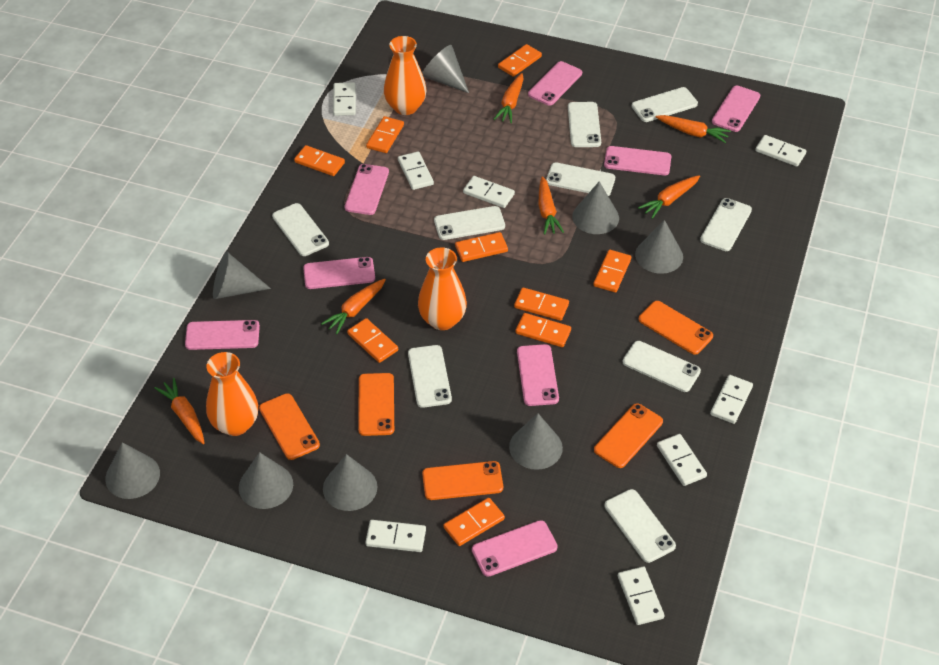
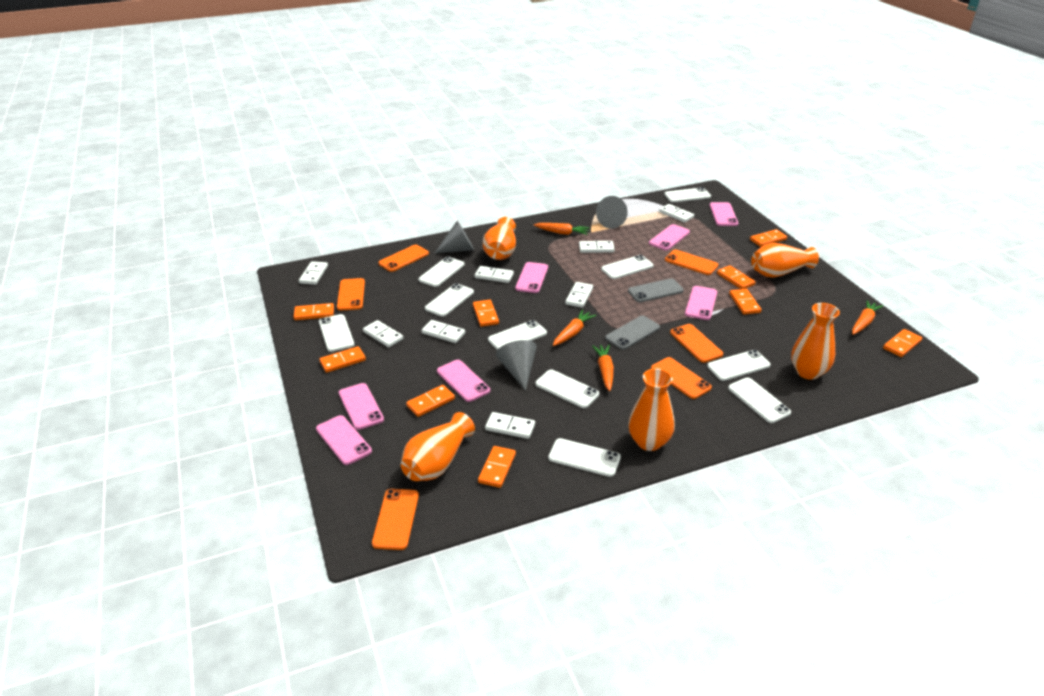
grey cone: [105,442,160,499] [213,251,271,299] [239,452,293,509] [323,454,378,511] [422,45,469,93] [509,413,563,470] [572,181,619,234] [635,220,683,274] = 8 -> [435,221,474,253] [496,340,537,391] [596,196,628,229] = 3
grey phone: none = 0 -> [605,316,660,350] [628,278,684,302] = 2
orange carrot: [154,378,205,444] [321,279,386,334] [493,73,524,123] [538,176,564,235] [638,175,700,219] [656,115,731,143] = 6 -> [534,223,589,235] [553,310,596,346] [592,345,614,391] [852,300,883,335] = 4
orange phone: [259,393,320,460] [358,373,394,436] [422,461,503,500] [594,403,663,468] [639,301,713,355] = 5 -> [337,278,365,311] [372,489,419,550] [378,245,429,272] [651,357,712,399] [665,250,719,275] [670,324,723,363] = 6
orange vase: [206,352,258,436] [384,36,426,115] [418,247,467,330] = 3 -> [401,412,475,481] [483,217,516,260] [628,368,675,451] [751,243,819,278] [791,303,840,380] = 5
pink phone: [185,320,260,350] [303,257,375,289] [345,164,389,215] [472,520,558,577] [517,344,559,406] [528,61,582,105] [604,146,671,176] [712,86,760,132] = 8 -> [316,415,372,465] [339,383,384,430] [437,360,490,402] [515,262,548,293] [649,224,690,250] [685,286,717,320] [710,202,738,226] = 7
white phone: [272,203,329,256] [408,345,452,408] [434,206,505,240] [546,162,615,196] [568,102,601,147] [605,489,676,563] [623,341,701,392] [631,87,698,122] [700,198,752,251] = 9 -> [319,314,354,352] [418,256,465,287] [425,283,474,317] [488,320,547,350] [535,369,599,408] [548,438,621,477] [601,255,654,279] [664,187,711,203] [707,350,771,381] [728,377,791,423] = 10

